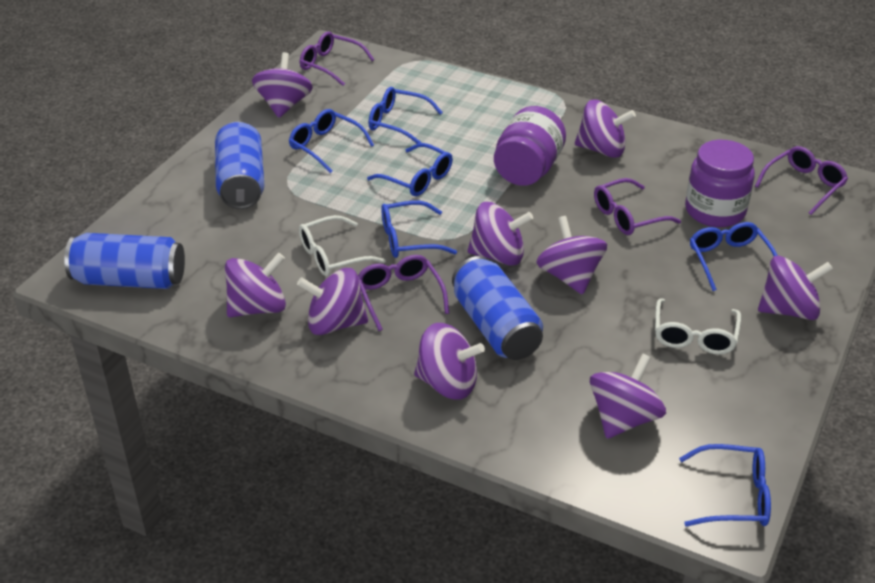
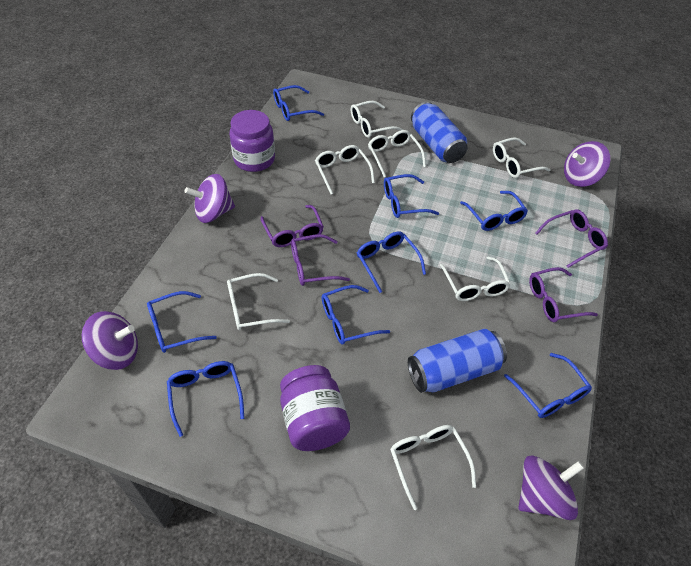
blue can: [64,233,185,289] [215,122,265,209] [452,256,543,360] = 3 -> [408,329,507,393] [411,102,468,163] = 2
blue glasses: [289,109,374,173] [367,143,453,196] [368,87,443,144] [381,201,457,258] [679,444,771,526] [690,222,778,291] = 6 -> [147,291,217,353] [167,361,244,437] [273,85,324,121] [322,285,390,345] [357,232,426,293] [384,174,439,218] [460,191,528,231] [504,353,592,418] = 8
purple spinning top: [225,253,286,317] [252,52,313,118] [297,268,368,335] [414,323,485,400] [468,202,533,266] [536,216,607,295] [575,100,636,158] [590,354,666,439] [758,256,833,320] = 9 -> [82,311,138,370] [184,174,235,223] [518,455,584,520] [564,141,610,187] = 4
white glasses: [299,215,386,276] [655,299,741,354] = 2 -> [227,273,290,330] [315,145,375,195] [351,101,404,138] [368,130,426,177] [390,425,476,510] [440,256,511,301] [493,137,550,178] = 7

